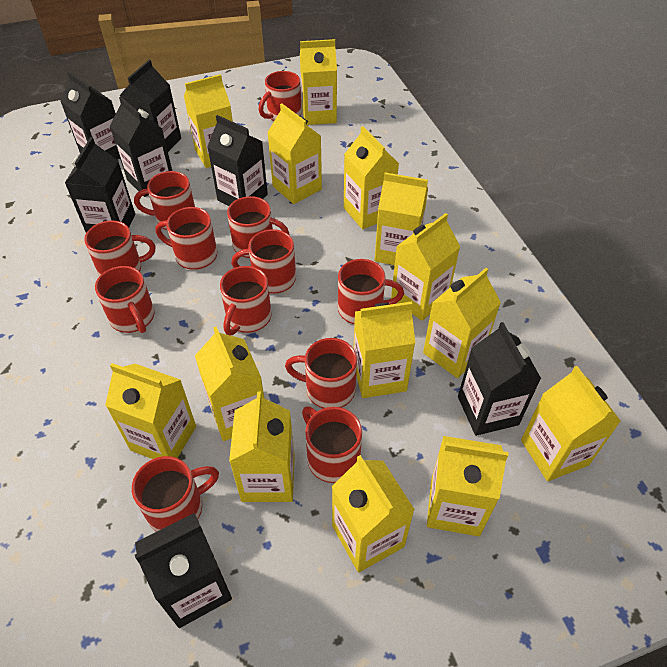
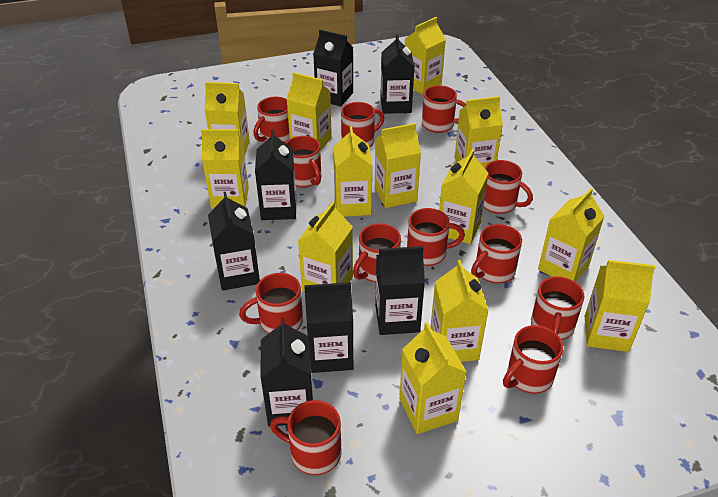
yellow carton: [105,363,196,459] [184,74,233,168] [195,326,264,441] [229,391,295,502] [267,104,322,204] [300,39,337,125] [332,455,415,572] [344,126,399,229] [353,301,415,398] [375,172,428,265] [391,213,460,321] [423,268,501,378] [427,436,509,536] [521,366,621,481] = 14 -> [201,129,249,209] [205,82,250,155] [286,72,332,151] [298,201,353,291] [333,126,372,217] [375,123,421,208] [399,322,466,434] [405,17,446,95] [430,260,489,362] [439,149,489,244] [455,96,503,168] [538,188,605,282] [585,260,655,352] = 13

